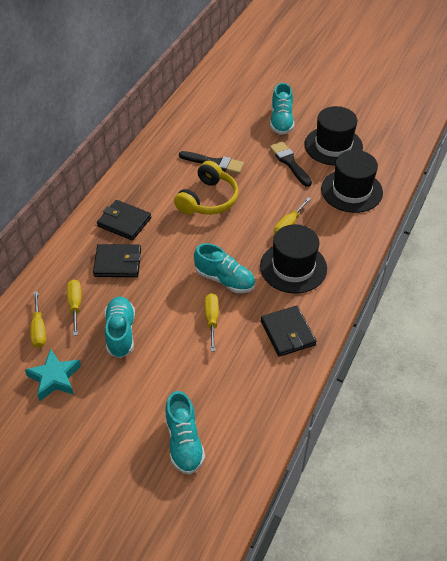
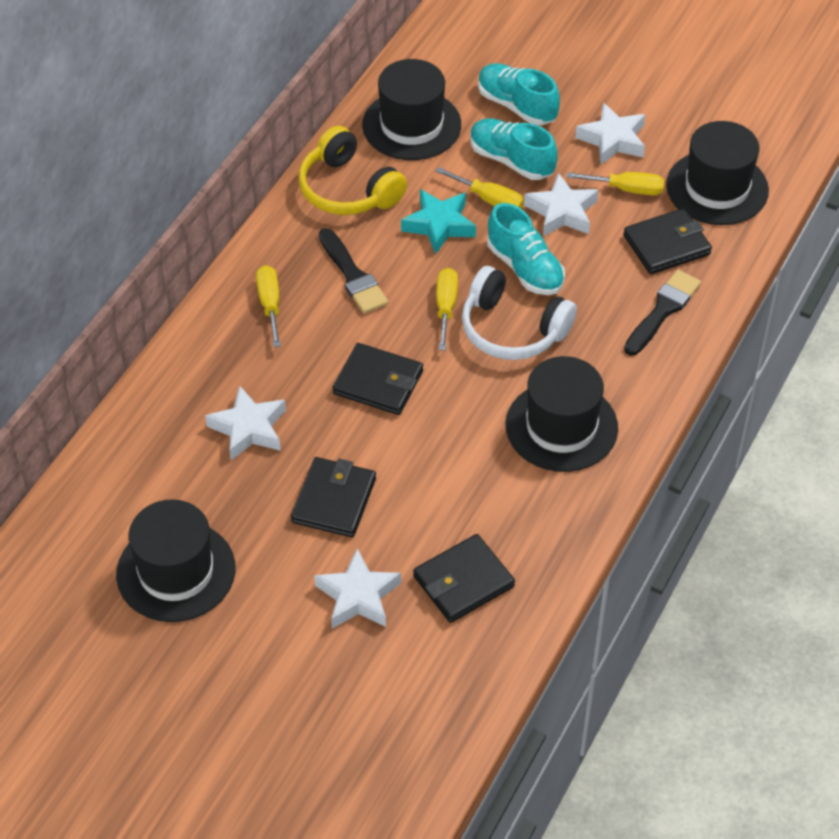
black hat: [260,224,327,294] [304,106,363,166] [321,150,383,213] = 3 -> [116,499,236,622] [362,59,461,160] [506,356,618,472] [666,121,769,225] = 4
black wallet: [93,244,141,277] [97,200,151,241] [261,306,317,357] = 3 -> [291,457,376,537] [333,343,423,415] [413,534,515,623] [624,208,712,274] = 4
turquoise shoe: [104,297,135,358] [165,391,205,475] [194,243,255,293] [270,83,294,135] = 4 -> [470,118,558,180] [478,63,560,126] [487,203,565,295] = 3
white headphones: none = 0 -> [462,266,577,360] = 1
white star: none = 0 -> [205,385,286,460] [314,548,401,629] [524,173,599,237] [575,103,645,165] = 4

